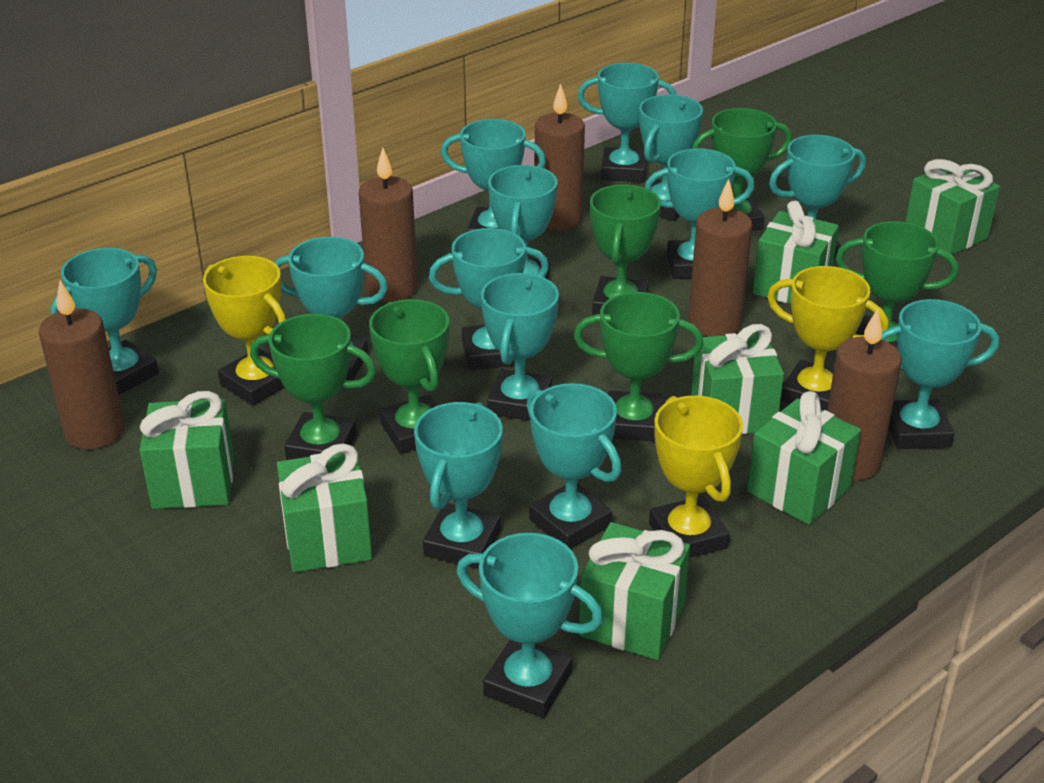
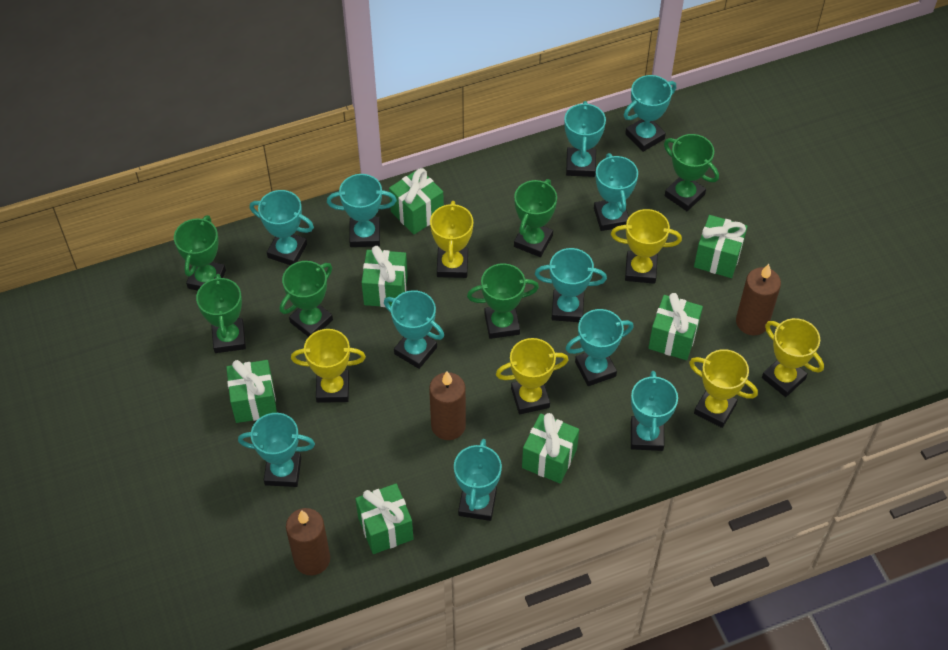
brown candle: [39,281,124,449] [359,148,418,302] [535,83,585,231] [688,179,752,337] [827,309,902,481] = 5 -> [286,508,330,575] [429,372,466,440] [736,264,781,336] = 3
turquoise trophy: [51,248,159,395] [274,237,388,380] [414,402,503,569] [429,228,549,370] [441,119,546,232] [457,533,603,718] [481,273,559,421] [488,165,558,279] [527,383,622,549] [577,63,677,182] [639,95,703,221] [645,148,755,279] [769,135,866,259] [881,299,999,449] = 14 -> [238,413,315,487] [250,190,314,265] [327,174,397,247] [384,290,444,369] [454,439,502,521] [535,248,607,322] [564,101,606,177] [565,309,634,386] [594,153,638,231] [624,75,676,152] [631,371,678,451] = 11
yellow trophy: [203,256,286,406] [649,396,743,558] [767,266,889,411] = 3 -> [291,329,366,403] [430,201,473,278] [496,338,568,414] [611,209,682,284] [689,349,758,428] [762,318,824,397] = 6

